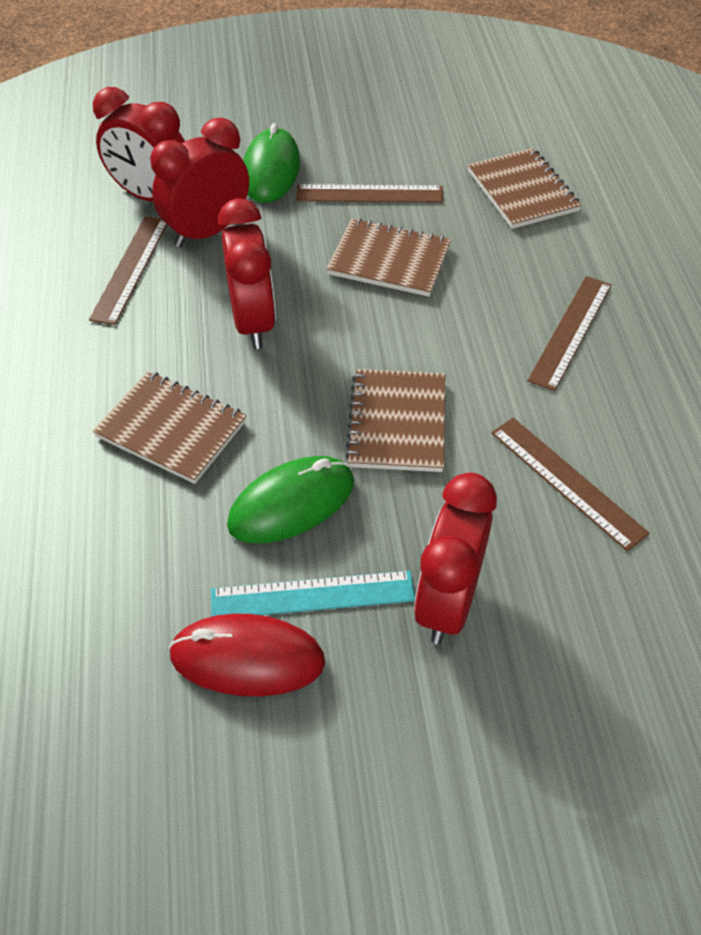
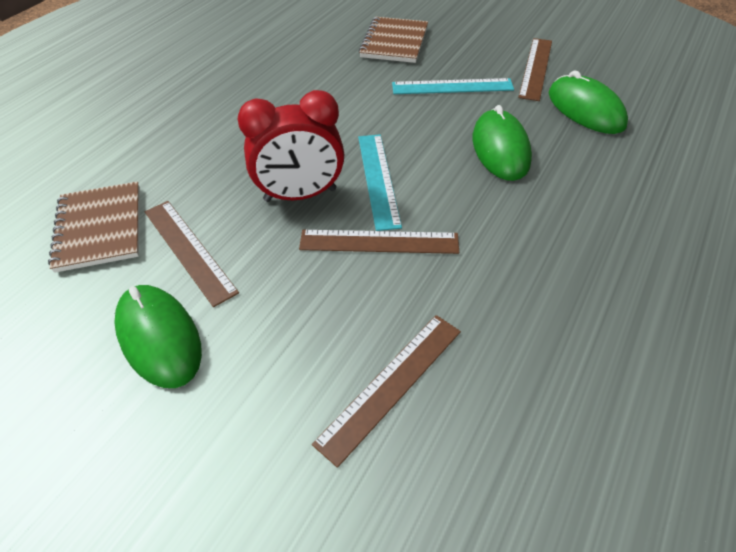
brown notebook: [93,371,247,484] [327,218,451,297] [345,369,445,472] [468,148,581,229] = 4 -> [48,181,140,273] [359,17,428,63] = 2
green mouse: [227,456,354,543] [243,123,300,203] = 2 -> [114,285,202,388] [473,105,532,181] [549,70,628,134] = 3
red clock: [93,87,185,202] [150,118,249,247] [218,198,276,349] [414,473,497,644] = 4 -> [238,90,344,202] = 1
red mouse: [168,614,325,696] = 1 -> none = 0
turquoise ruler: [211,571,415,617] = 1 -> [358,134,402,231] [392,78,514,94] = 2

